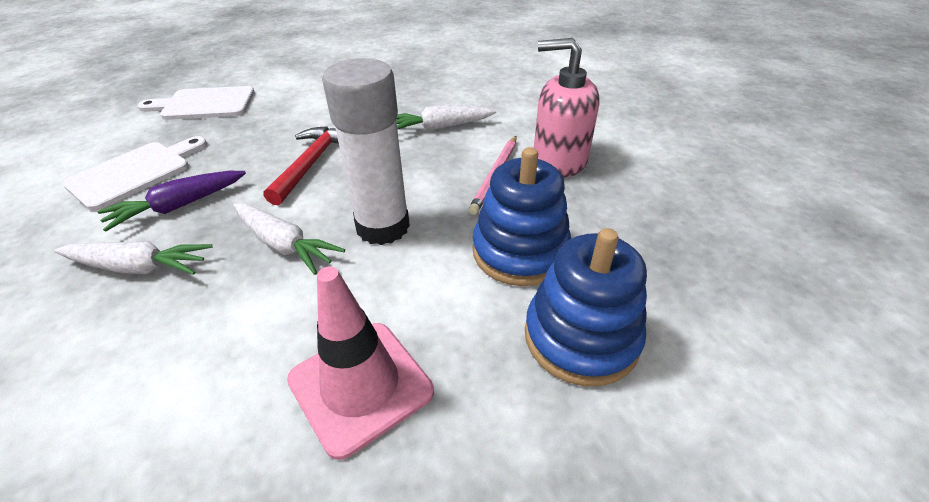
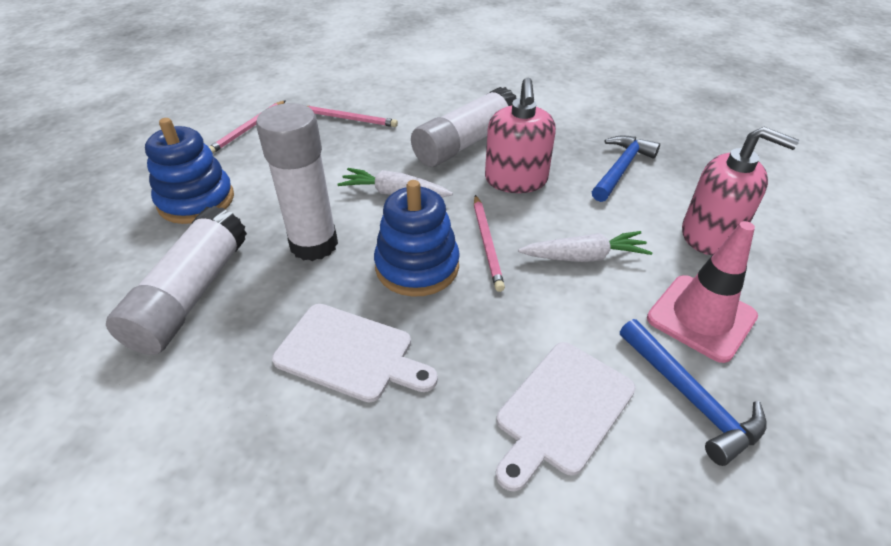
blue hammer: none = 0 -> [592,135,660,202] [620,319,767,466] = 2
pink pencil: [468,136,517,215] = 1 -> [209,100,286,153] [308,106,398,127] [474,195,505,292] = 3
pink soap dispenser: [534,38,600,177] = 1 -> [485,78,556,193] [682,127,799,255] = 2
purple carrot: [97,171,246,232] = 1 -> none = 0
red hammer: [264,126,339,205] = 1 -> none = 0
white carrot: [54,241,213,275] [234,204,345,275] [396,105,496,131] = 3 -> [337,168,453,197] [518,231,652,262] = 2
white glue stick: [322,58,410,245] = 1 -> [106,206,247,355] [256,103,338,261] [411,87,517,167] = 3

